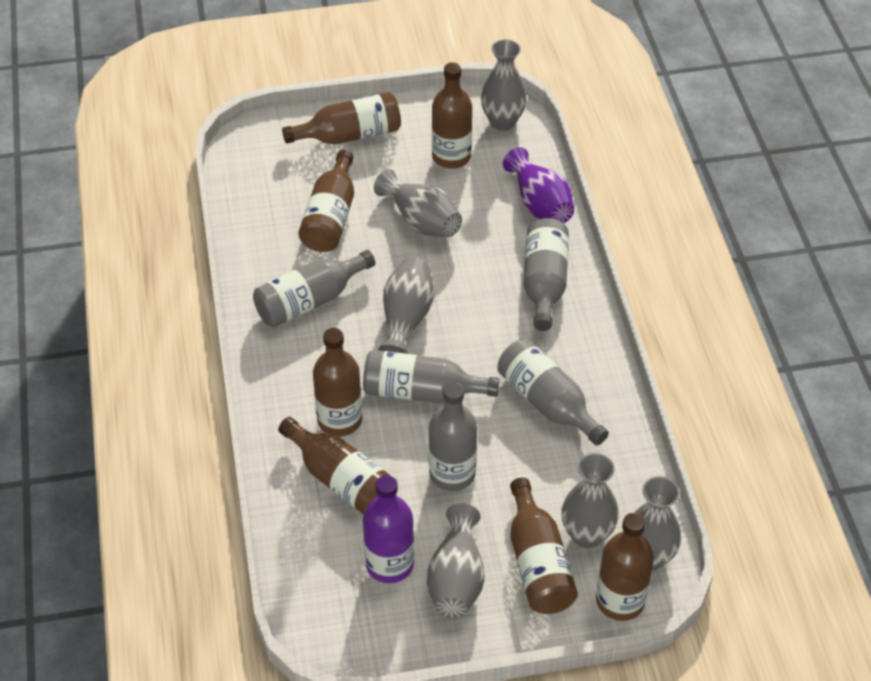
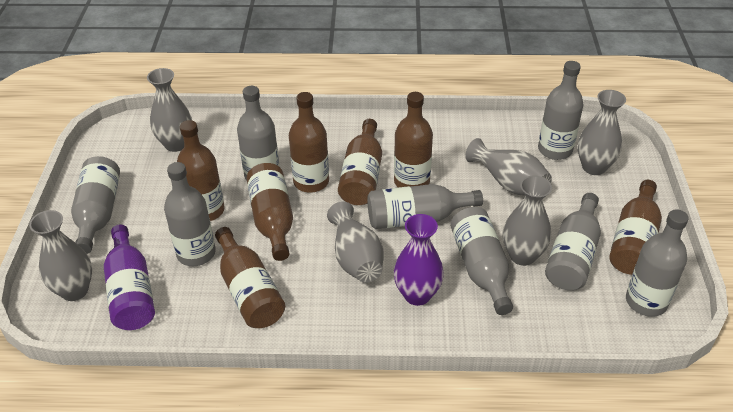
grey bottle: [253,250,375,328] [363,350,499,403] [429,383,477,491] [498,339,609,446] [524,218,569,331] = 5 -> [71,156,120,254] [164,162,216,266] [237,86,279,181] [367,184,483,229] [450,207,513,315] [538,61,584,160] [545,193,601,290] [626,209,689,317] = 8

